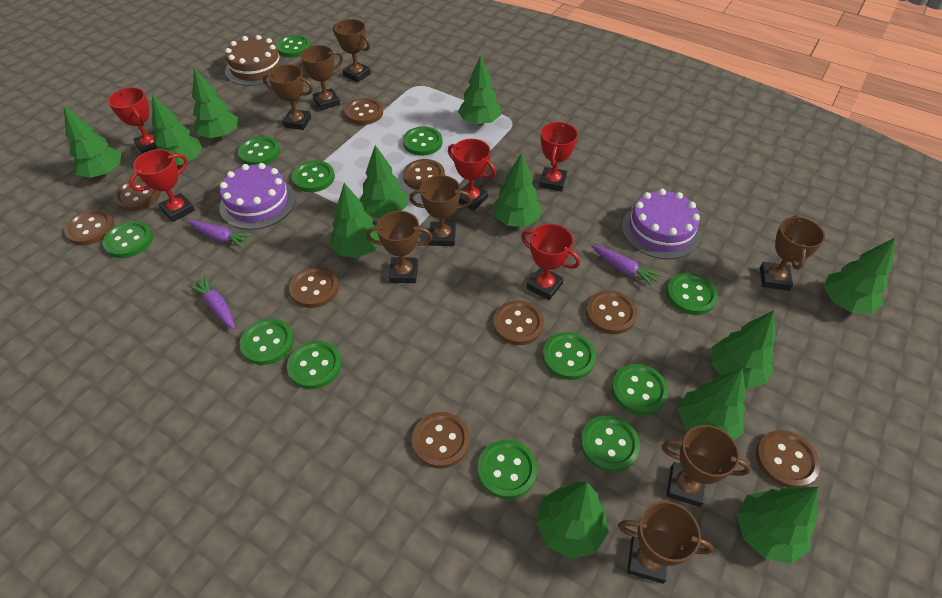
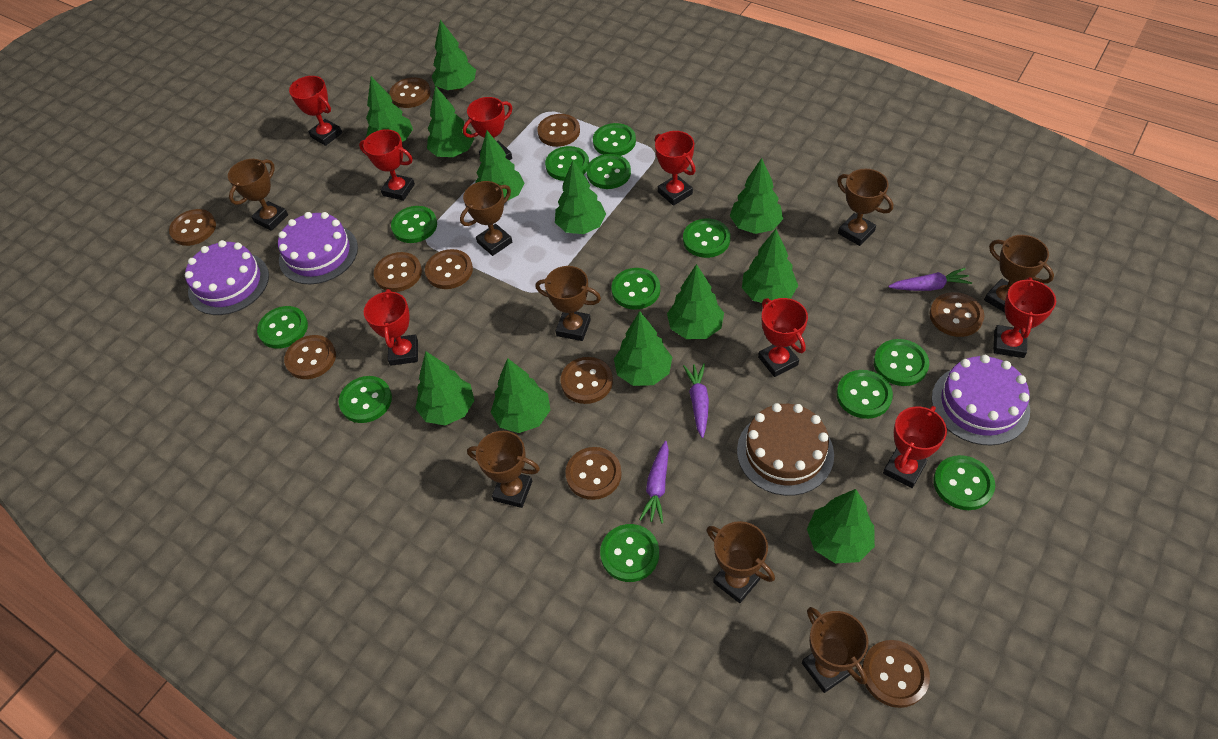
brown button: [64,209,114,245] [114,178,161,211] [289,267,339,308] [345,98,383,125] [403,159,445,190] [412,412,470,468] [493,301,544,345] [586,291,637,334] [756,430,820,488] = 9 -> [169,209,216,246] [284,335,336,379] [374,252,422,292] [389,77,431,108] [425,249,473,289] [537,114,580,147] [561,357,613,404] [565,447,622,500] [862,640,930,708] [930,292,985,337] = 10
purple cake: [220,163,296,230] [622,189,701,259] = 2 -> [185,240,269,315] [278,212,358,284] [932,355,1030,445] = 3
red trophy: [108,87,157,154] [129,149,195,222] [448,139,496,211] [521,224,580,300] [539,122,578,192] = 5 -> [289,76,342,146] [359,129,415,201] [364,289,418,366] [463,97,513,160] [655,131,696,206] [758,298,808,377] [883,406,947,488] [993,277,1056,358] = 8

